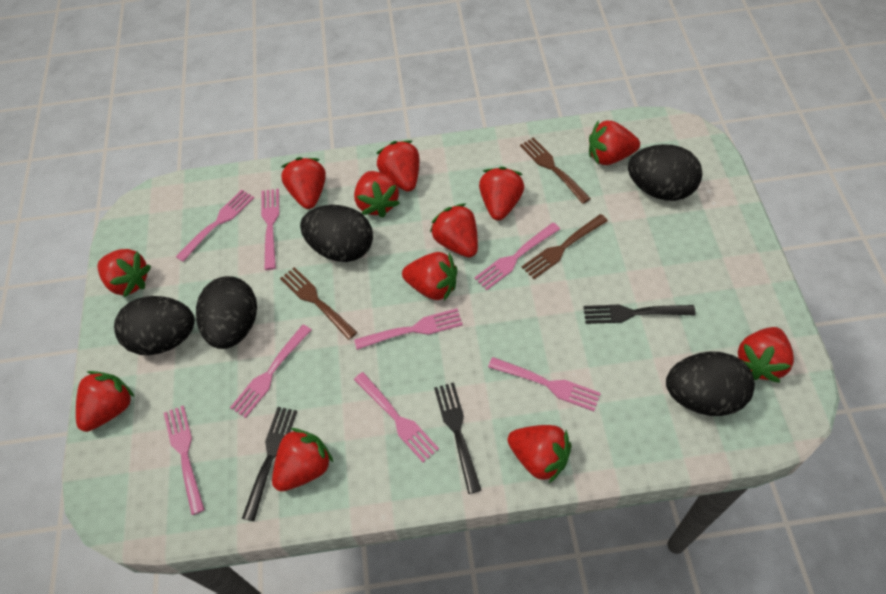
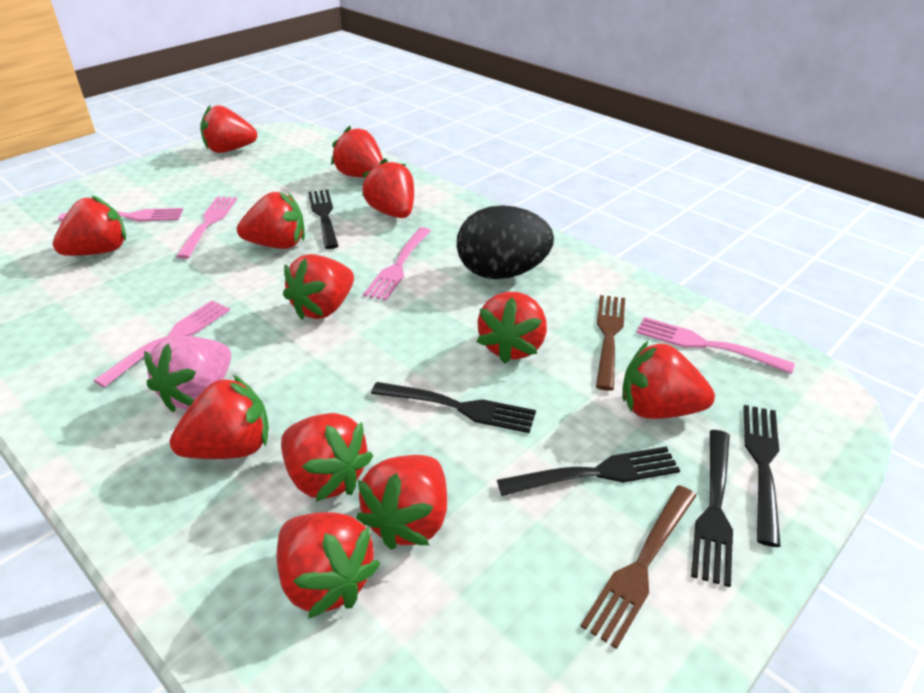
black egg: [114,296,195,355] [196,276,257,349] [300,205,373,262] [628,144,702,201] [666,351,755,416] = 5 -> [457,205,554,279] = 1
black fork: [242,407,297,521] [434,382,481,494] [584,305,696,324] = 3 -> [308,190,338,249] [371,382,536,433] [497,447,680,496] [691,430,733,587] [743,405,781,547] = 5
brown fork: [280,267,357,340] [520,137,591,204] [522,214,608,279] = 3 -> [580,485,697,649] [596,295,625,391] = 2
pink fork: [164,406,205,515] [176,190,254,262] [230,325,311,418] [261,189,279,270] [354,308,463,350] [354,372,439,463] [474,223,560,290] [488,357,601,411] = 8 -> [58,208,183,221] [94,300,230,388] [176,196,237,259] [363,227,431,300] [636,317,795,374] = 5
pink strawberry: none = 0 -> [144,335,231,413] = 1

